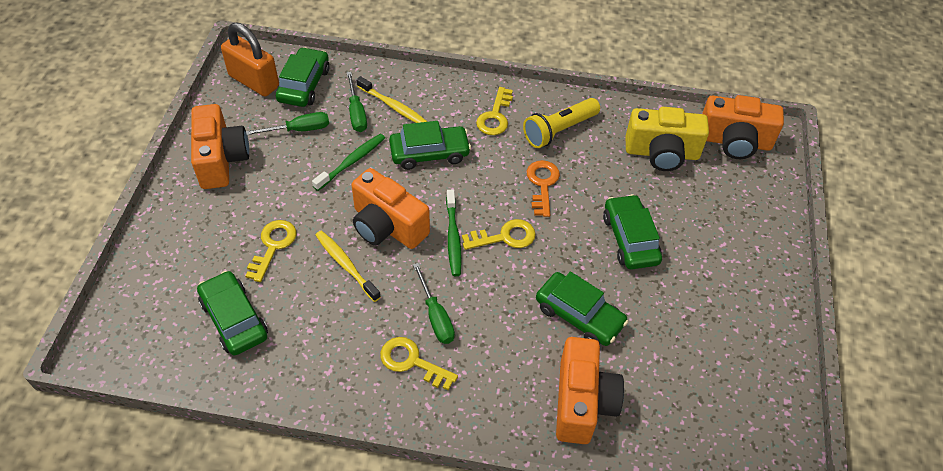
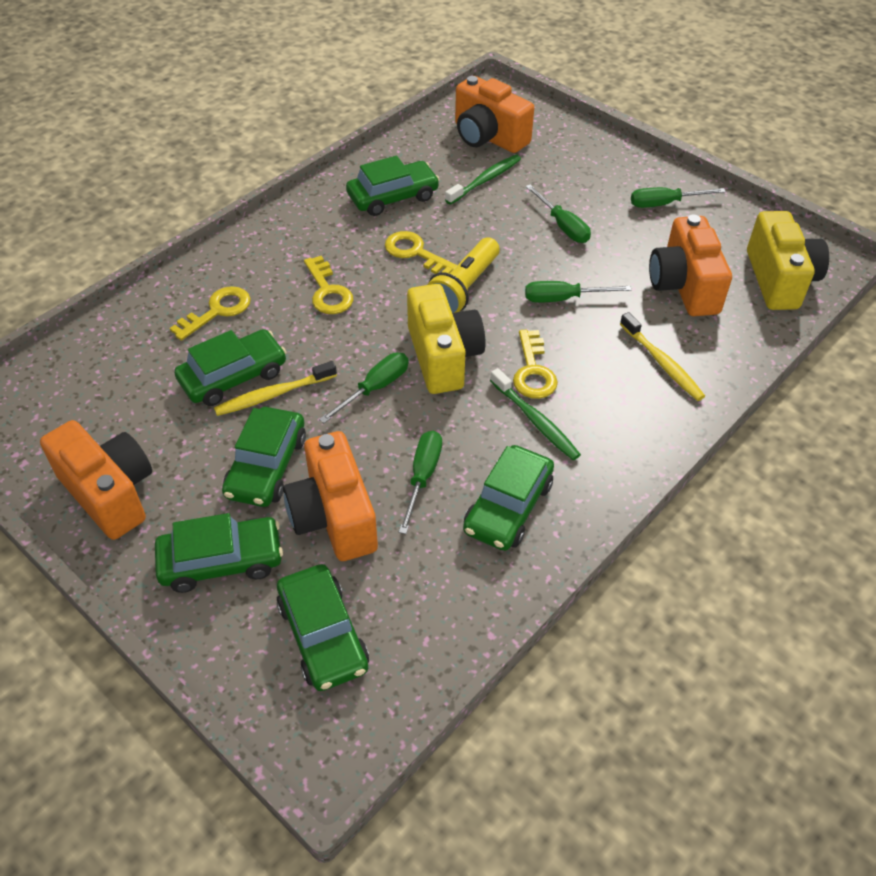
green car: [197,271,268,355] [276,47,330,107] [389,121,471,170] [536,271,628,346] [603,194,662,269] = 5 -> [155,513,283,593] [174,329,286,406] [222,407,306,507] [277,564,369,691] [346,156,440,216] [463,445,554,551] = 6
green screwdriver: [246,112,329,135] [346,72,367,132] [413,263,455,344] = 3 -> [319,353,409,423] [399,431,442,534] [525,281,631,303] [526,184,591,243] [631,187,726,208] = 5
orange key: [527,160,560,217] = 1 -> none = 0
orange padlock: [221,23,279,97] = 1 -> none = 0
yellow camera: [626,107,709,171] = 1 -> [407,284,486,394] [747,211,829,310] = 2

